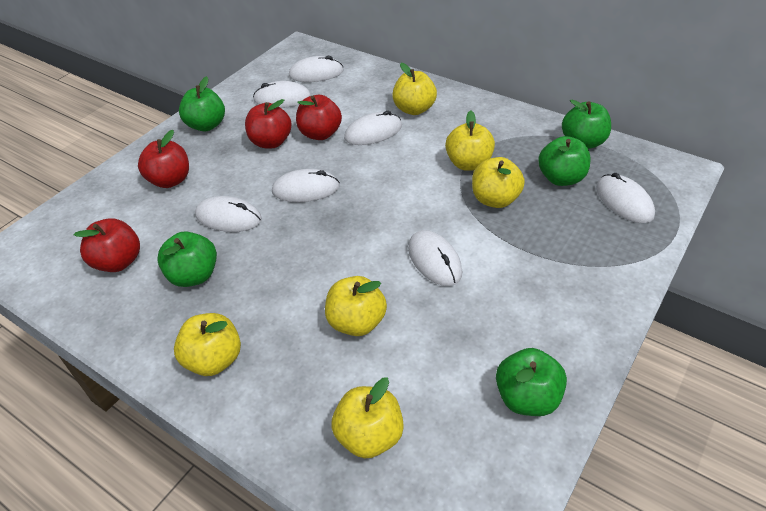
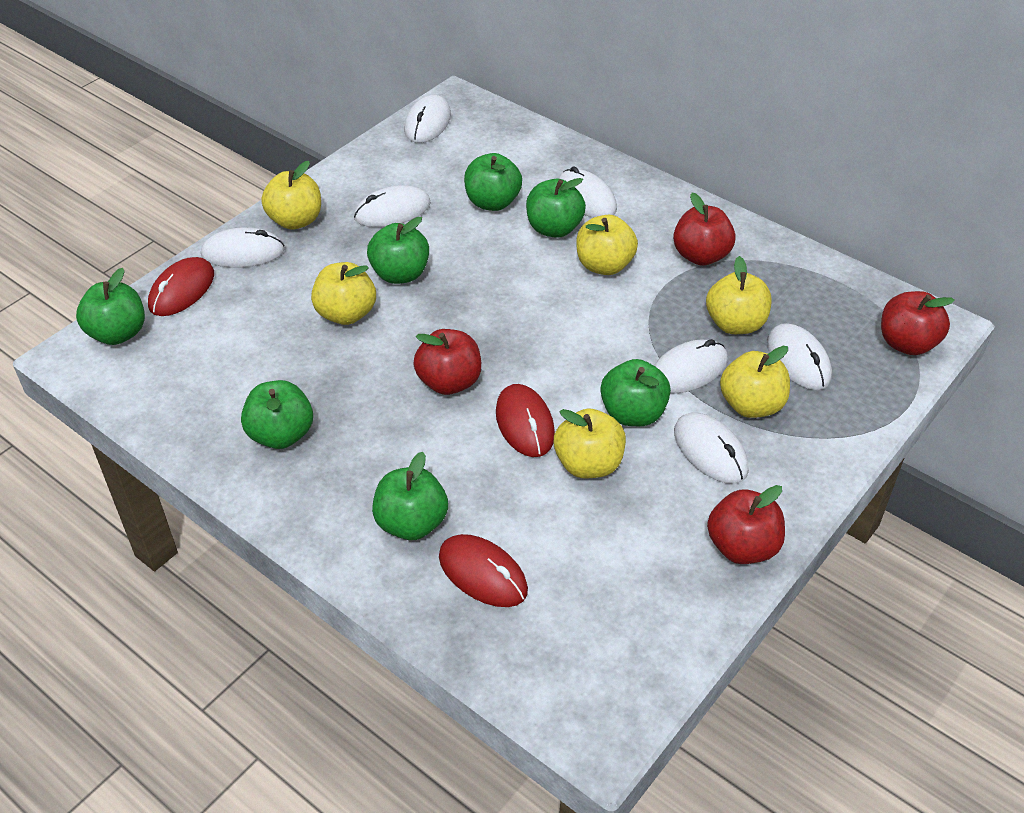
green apple: [157,231,217,287] [179,76,225,131] [496,348,567,416] [538,136,591,186] [562,100,611,149] = 5 -> [76,268,145,345] [241,380,313,449] [367,217,429,284] [372,452,448,540] [464,153,522,211] [526,178,586,238] [600,359,671,426] = 7
red mouse: none = 0 -> [148,257,214,316] [439,534,528,607] [496,384,555,457] = 3

